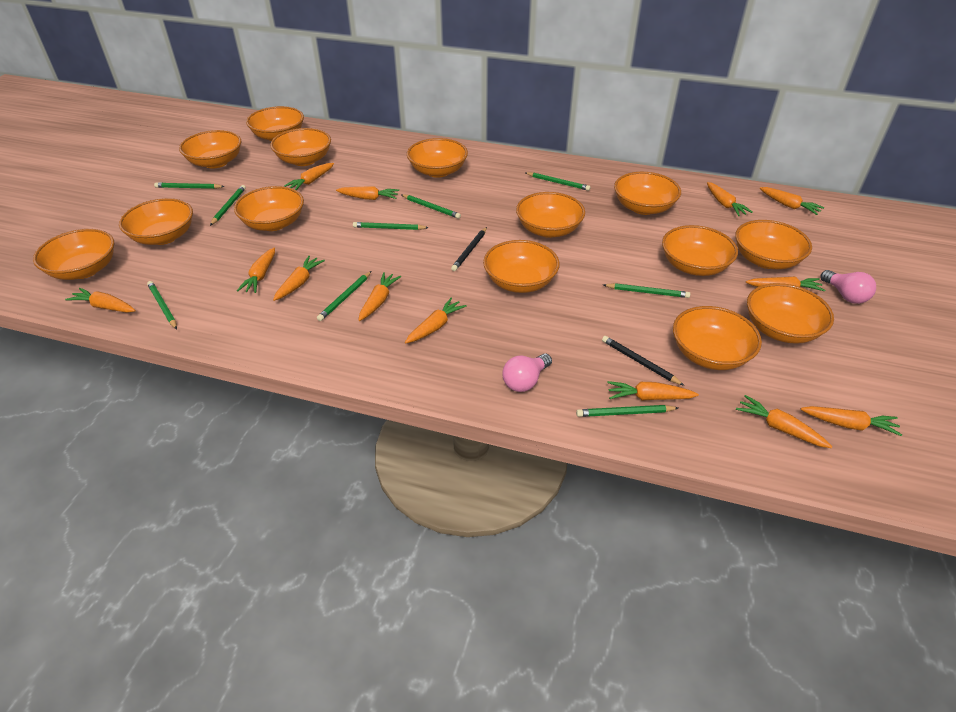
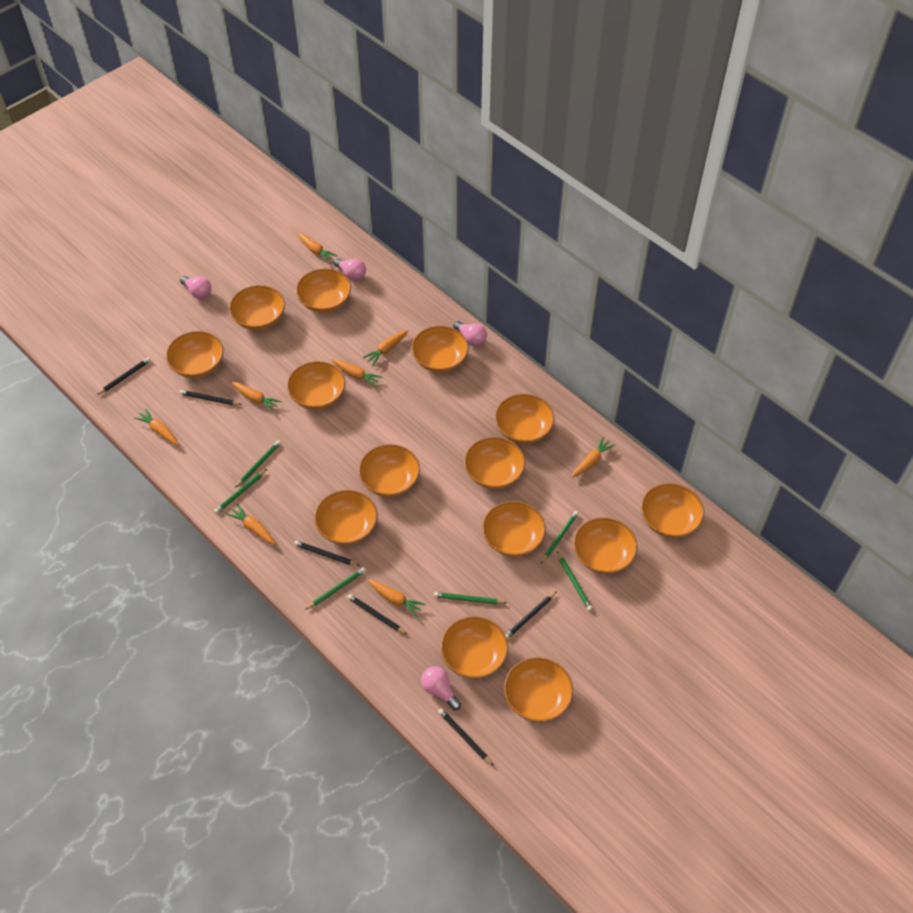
black pencil: [451,227,487,271] [602,336,685,386] = 2 -> [97,357,151,395] [179,390,242,405] [294,540,360,566] [347,594,408,635] [438,708,493,766] [505,591,557,639] = 6
green pencil: [147,281,177,329] [154,182,225,189] [210,185,246,226] [317,271,371,321] [353,222,429,230] [401,194,461,219] [526,172,590,191] [576,405,678,417] [604,283,690,298] = 9 -> [214,469,267,514] [235,440,281,488] [305,567,366,610] [434,592,507,604] [541,511,579,563] [557,551,593,611] = 6
orange carrot: [65,288,136,313] [237,248,275,293] [273,256,325,301] [284,163,334,190] [336,186,399,200] [358,272,401,321] [405,297,467,344] [607,381,699,400] [707,182,753,216] [736,395,832,448] [746,277,825,291] [760,187,824,215] [801,406,902,436] = 13 -> [134,408,179,445] [226,504,275,545] [231,382,282,412] [297,232,337,263] [331,359,382,387] [363,330,408,365] [368,580,426,617] [571,437,615,477] = 8
pink light bulb: [502,354,552,392] [821,270,876,304] = 2 -> [180,276,211,299] [334,258,366,281] [421,666,461,710] [453,321,487,346] = 4

